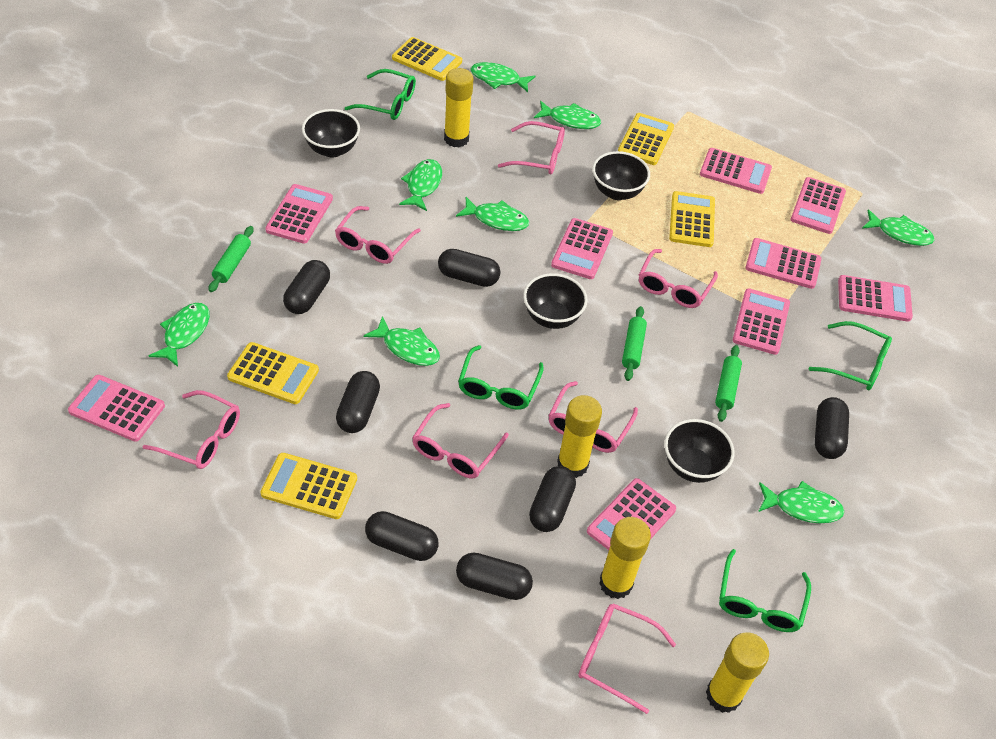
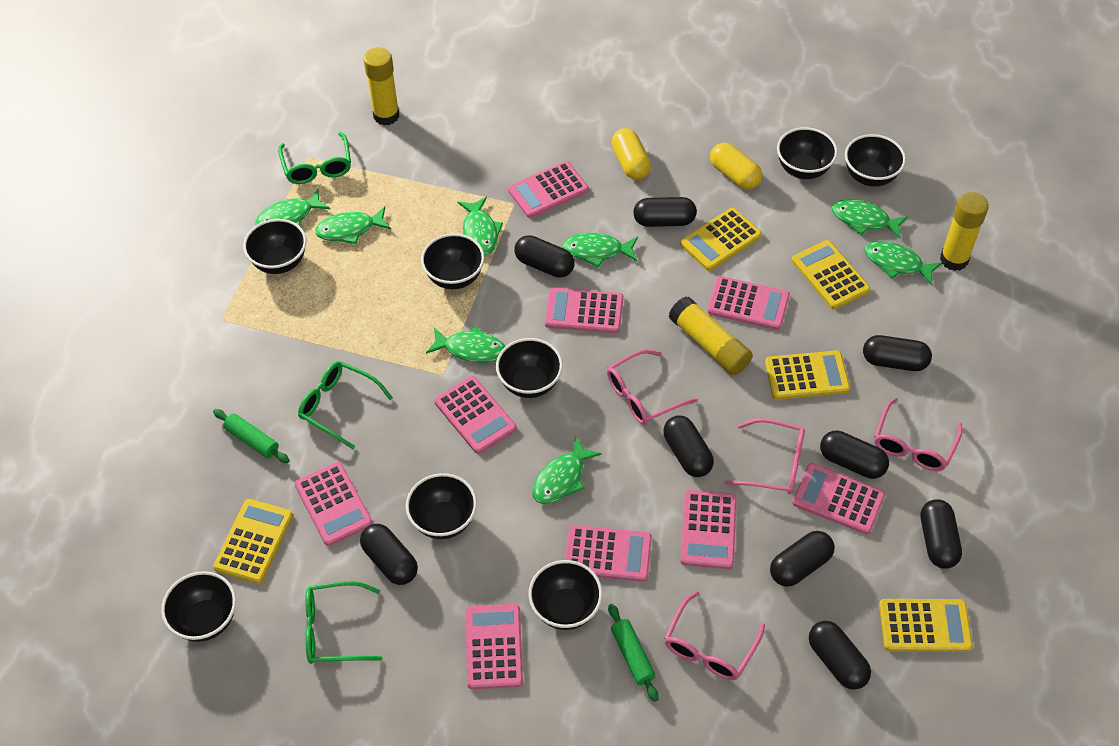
black bowl: [302,109,360,158] [523,273,588,329] [593,151,650,200] [664,419,734,483] = 4 -> [161,571,236,642] [243,219,307,274] [406,473,477,539] [421,233,485,289] [496,338,563,398] [528,560,603,630] [777,127,838,179] [845,134,906,187] = 8
black capsule: [283,260,330,314] [336,371,380,433] [365,511,439,561] [438,249,501,287] [456,553,533,600] [529,466,576,532] [815,397,849,459] = 7 -> [360,524,418,585] [514,235,575,278] [633,197,697,227] [663,415,714,477] [770,531,835,587] [809,621,871,690] [820,431,889,479] [863,335,932,371] [921,499,962,569] = 9
green glasses: [345,69,416,120] [458,345,544,410] [719,549,811,632] [809,321,892,390] = 4 -> [278,132,351,184] [298,361,393,449] [305,581,382,664] = 3
green rolling pin: [209,226,253,292] [622,306,647,381] [715,345,742,422] = 3 -> [213,409,290,463] [608,604,658,702] = 2
pink glasses: [142,390,240,469] [335,206,421,264] [412,403,509,478] [498,121,565,174] [548,381,638,453] [578,603,676,714] [639,249,718,308] = 7 -> [607,349,698,425] [664,591,765,680] [724,418,805,494] [874,398,963,471] = 4
yellow capsule: none = 0 -> [612,128,651,180] [710,143,762,190] = 2
yellow glue stick: [444,68,474,148] [557,395,602,478] [599,517,651,599] [706,632,769,713] = 4 -> [364,47,399,125] [668,296,753,375] [940,192,989,271] = 3

